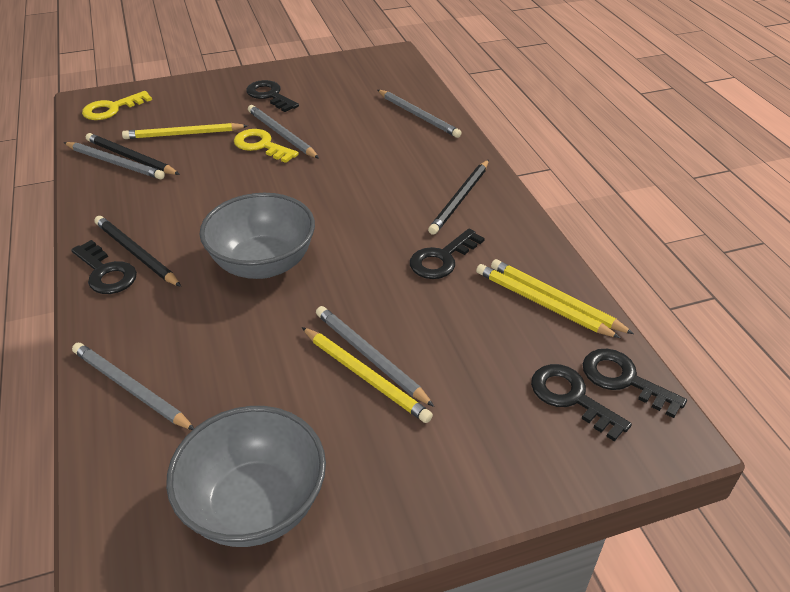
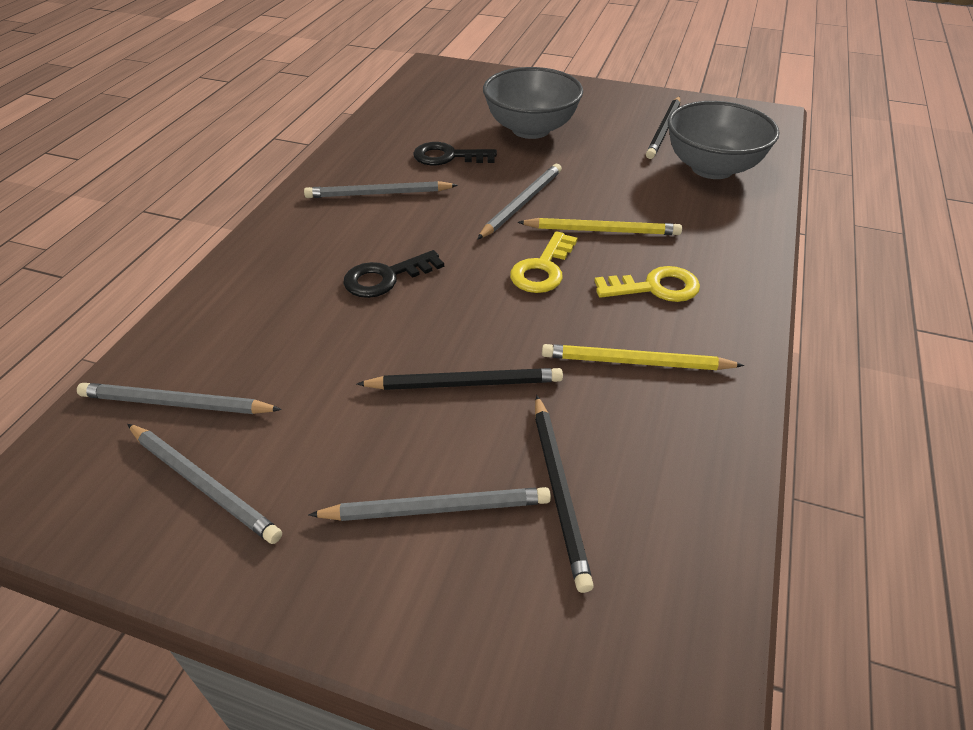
black key: [71,240,137,294] [246,80,299,112] [410,229,485,279] [531,364,632,441] [583,349,687,418] = 5 -> [343,250,444,298] [413,142,497,165] = 2
yellow pencil: [122,123,248,139] [302,327,433,423] [476,264,620,338] [491,259,634,334] = 4 -> [518,218,682,235] [542,344,744,370] = 2

